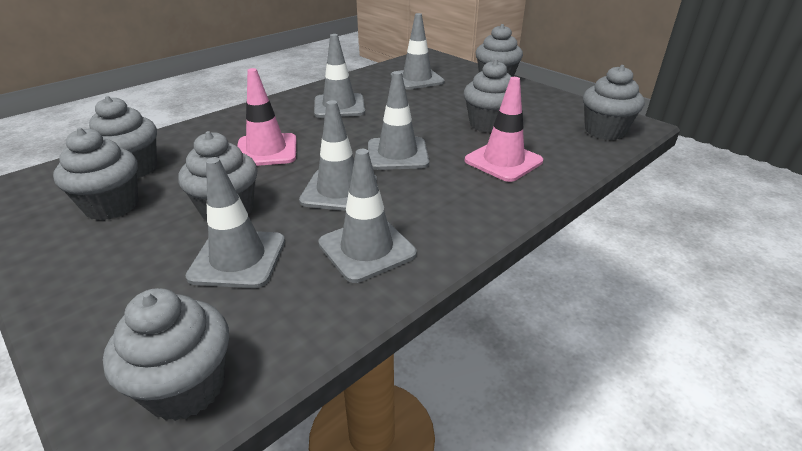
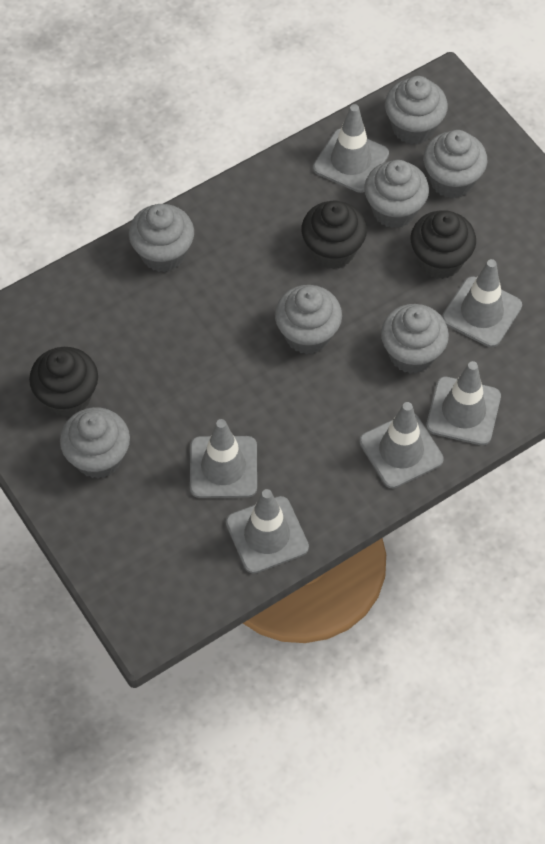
black cupcake: none = 0 -> [29,347,98,417] [301,201,367,269] [411,210,476,279] = 3
pink traffic cone: [237,68,297,166] [465,77,543,182] = 2 -> none = 0

